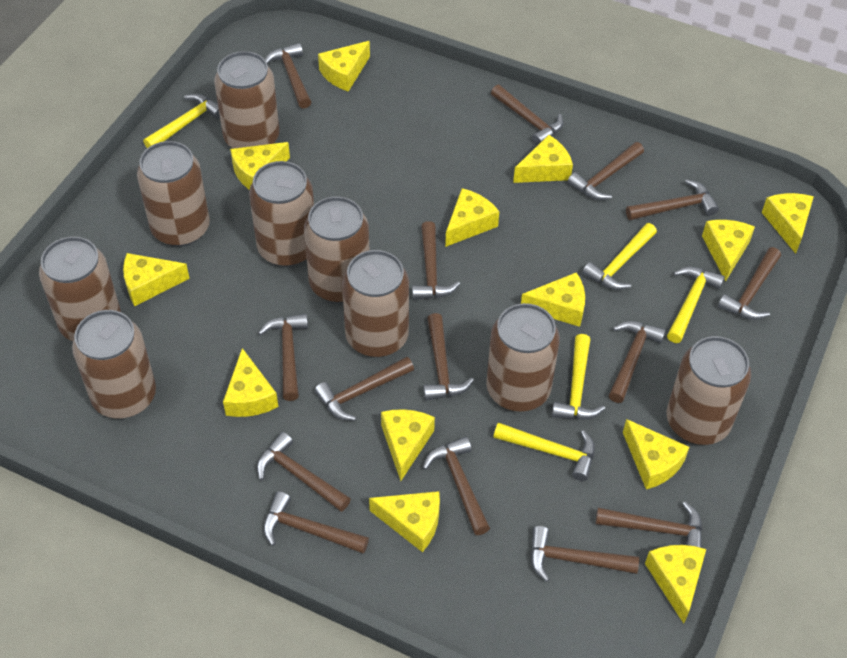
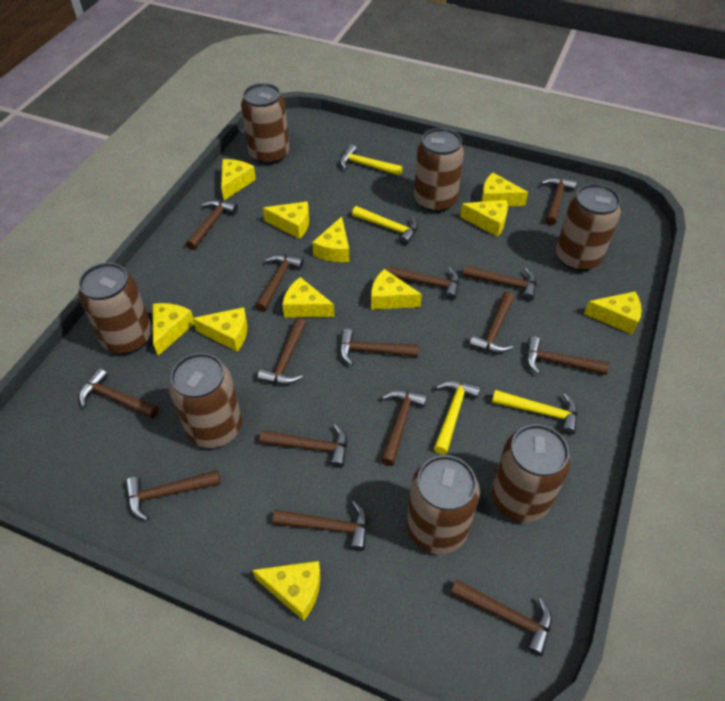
brown can: [39,236,121,341] [72,310,156,418] [137,141,210,247] [214,51,280,149] [249,161,314,267] [304,196,369,303] [342,250,409,357] [486,303,560,412] [666,336,751,445] = 9 -> [78,263,152,354] [169,353,242,448] [241,83,289,165] [406,455,480,554] [414,128,464,212] [491,424,571,522] [556,184,621,271] = 7
yellow cheese: [123,253,190,306] [223,348,278,417] [230,142,290,190] [318,41,370,92] [369,491,440,552] [381,409,435,481] [445,188,499,247] [513,135,573,183] [521,272,585,327] [623,419,689,489] [645,545,706,624] [702,220,755,282] [762,193,814,254] = 13 -> [152,303,194,356] [192,307,247,352] [221,159,256,200] [252,561,320,621] [263,201,309,239] [282,277,334,318] [312,217,349,262] [371,269,422,310] [460,200,508,237] [481,173,528,206] [584,291,642,335] = 11
yellow hammer: [143,94,220,148] [493,423,595,481] [552,334,605,420] [582,223,657,290] [667,267,725,343] = 5 -> [340,144,402,176] [352,206,418,245] [434,380,481,454] [492,390,578,435] = 4

